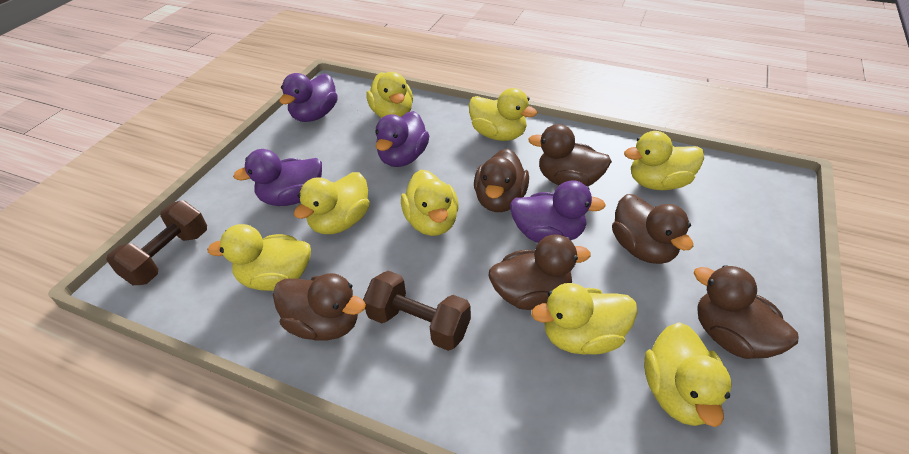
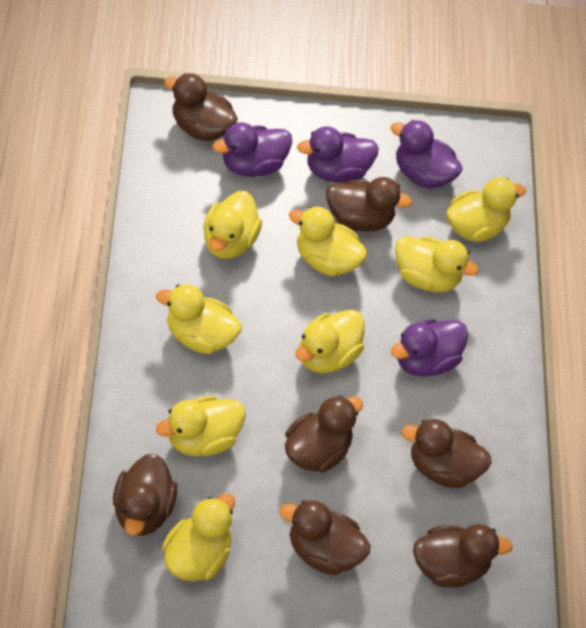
brown duck: [273,273,366,341] [474,148,529,212] [489,235,591,310] [528,124,612,186] [612,194,693,264] [694,265,798,359] = 6 -> [113,454,177,536] [164,73,238,141] [280,500,371,575] [285,395,363,473] [326,177,412,232] [402,419,492,488] [413,524,513,587] = 7
brown dumbbell: [107,201,207,285] [363,271,471,351] = 2 -> none = 0

